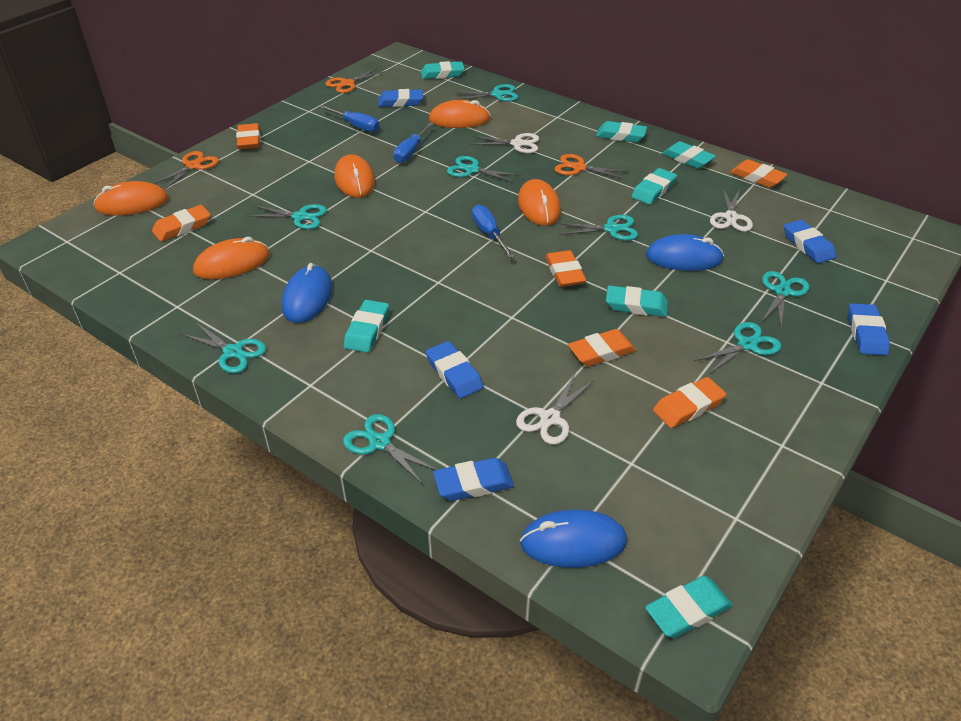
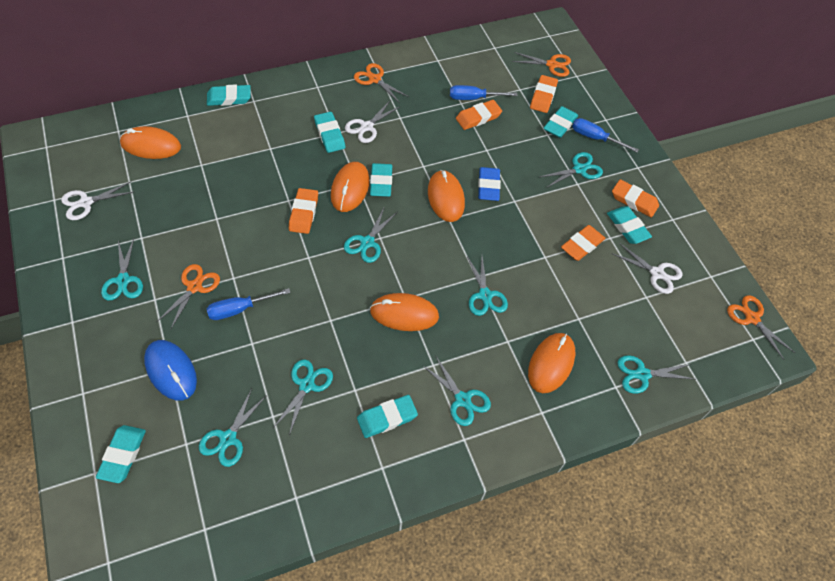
blue eraser: [378,89,423,107] [426,341,484,398] [433,458,514,501] [784,220,836,263] [848,303,890,356] = 5 -> [478,167,501,201] = 1
blue mouse: [282,263,333,323] [520,510,627,568] [646,234,724,271] = 3 -> [144,340,197,400] = 1
orange eraser: [152,205,210,242] [236,123,260,149] [545,250,586,287] [568,329,636,366] [653,377,726,428] [730,159,788,188] = 6 -> [289,188,318,234] [456,100,502,130] [530,75,558,113] [561,225,605,261] [612,179,659,217] = 5
orange scissors: [153,151,219,190] [325,68,385,93] [555,154,629,179] = 3 -> [156,264,220,329] [354,63,409,103] [512,52,571,77] [727,295,795,360] = 4

